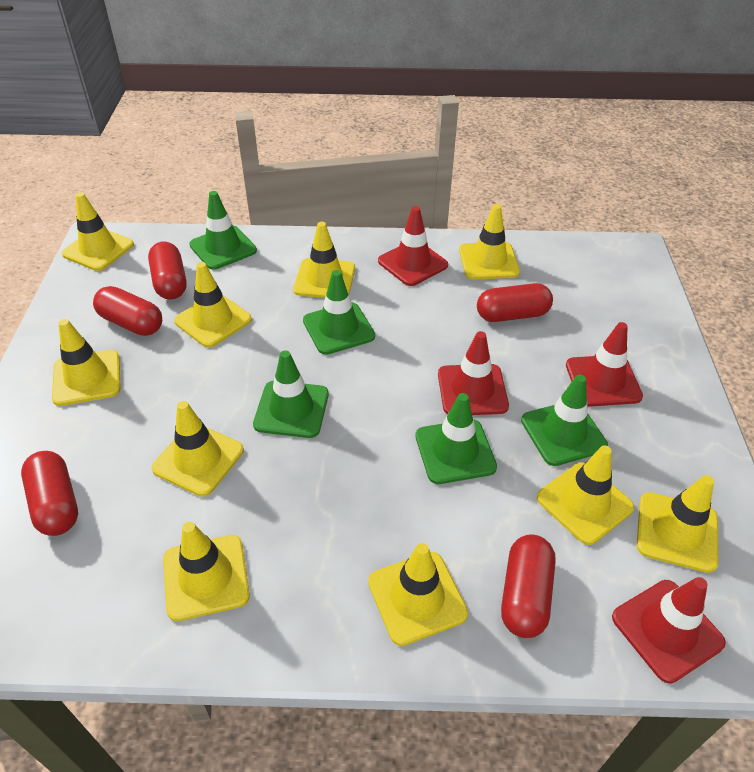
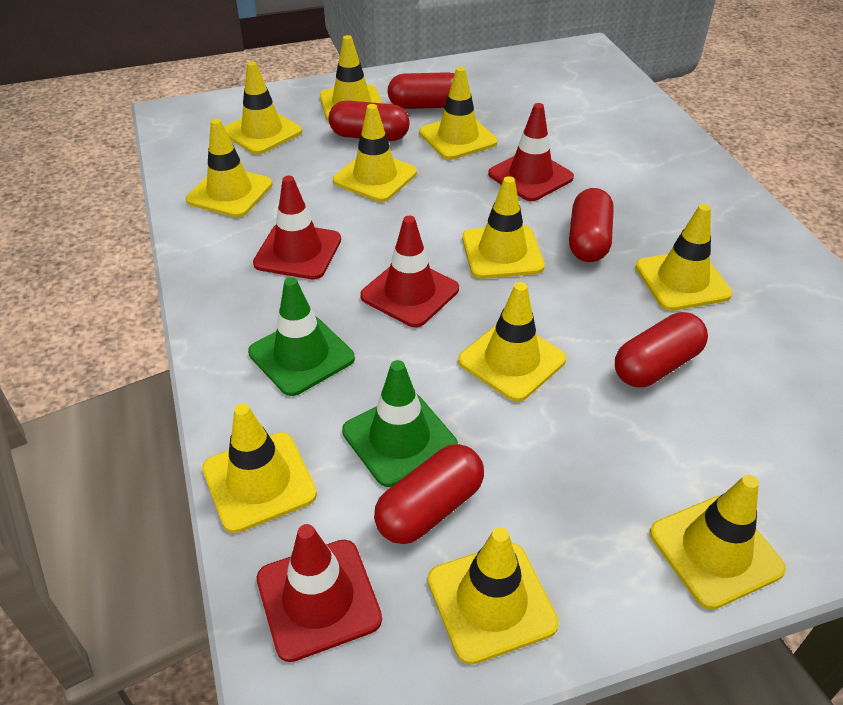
green traffic cone: [189,191,257,270] [253,350,329,438] [303,270,375,355] [415,393,497,484] [521,375,608,466] = 5 -> [248,277,355,396] [342,360,458,487] = 2
yellow traffic cone: [52,319,120,406] [62,192,134,271] [151,401,244,497] [163,522,250,621] [174,262,252,348] [293,222,355,298] [368,543,468,646] [459,204,520,280] [537,445,634,545] [637,475,718,573] = 10 -> [186,119,272,218] [202,404,317,533] [224,61,302,154] [320,35,382,121] [333,104,417,202] [419,67,497,160] [428,527,559,665] [458,282,566,402] [462,176,545,279] [635,204,732,311] [650,475,786,610] = 11

